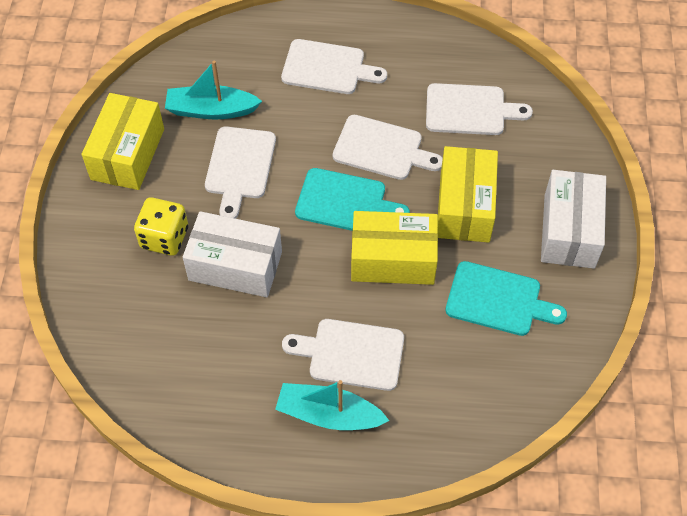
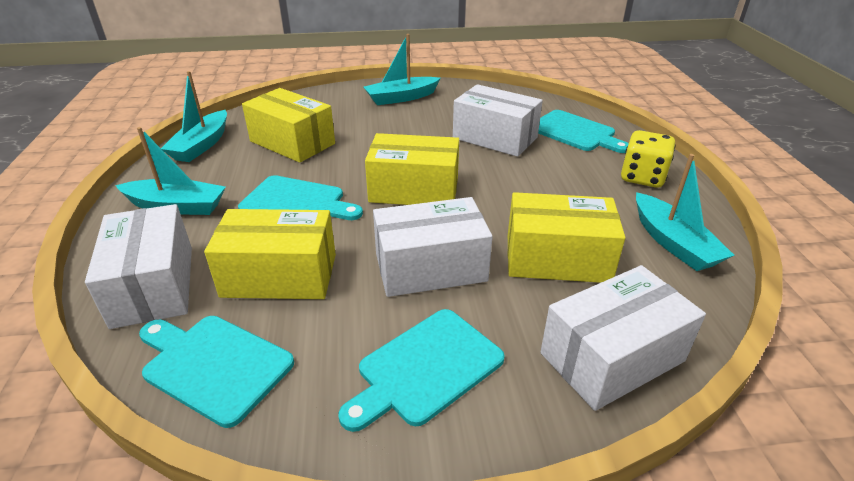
turquoise boat: [165,61,262,119] [275,380,389,430] = 2 -> [115,127,226,215] [161,71,227,162] [364,34,441,105] [636,154,734,271] = 4
turquoise cutting board: [295,168,410,231] [446,261,567,336] = 2 -> [139,316,294,428] [238,175,363,220] [339,309,505,432] [538,110,629,153] = 4
white box: [183,211,282,297] [541,170,606,268] = 2 -> [85,204,192,329] [373,197,493,297] [453,84,543,157] [540,265,706,411] = 4
white cutting board: [205,126,276,219] [281,39,387,94] [282,319,404,391] [333,115,443,180] [426,83,533,135] = 5 -> none = 0
yellow box: [82,93,164,190] [351,211,438,285] [438,146,498,243] = 3 -> [204,209,336,299] [242,88,335,163] [365,133,459,205] [508,192,625,283] = 4

